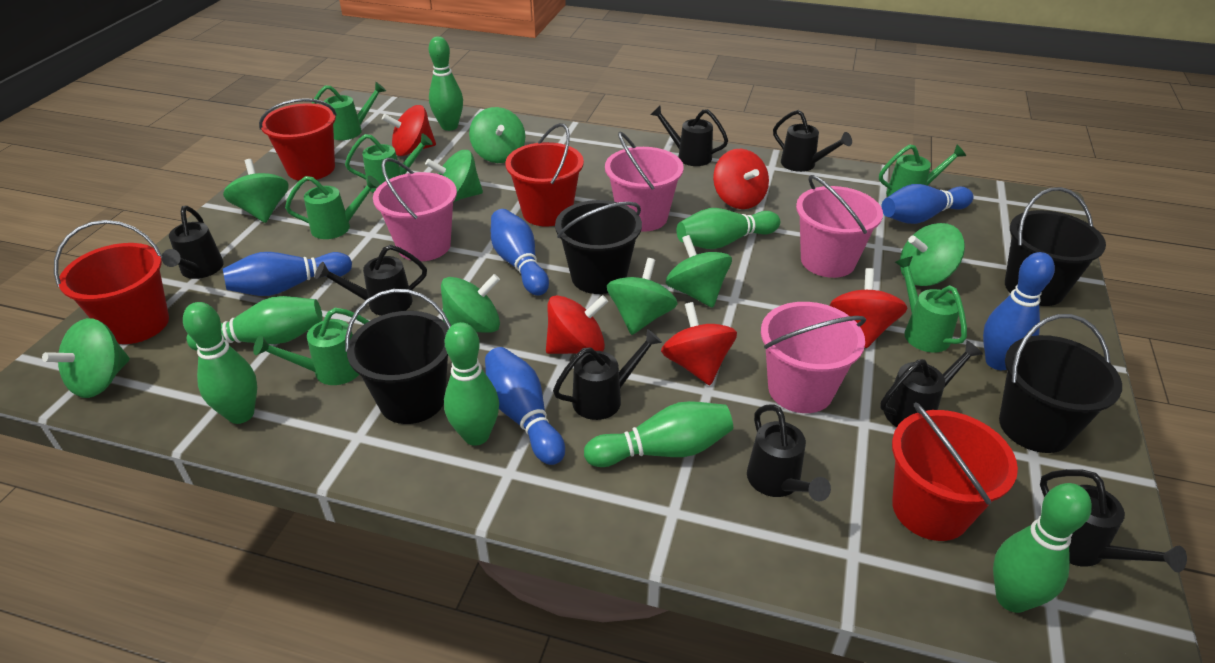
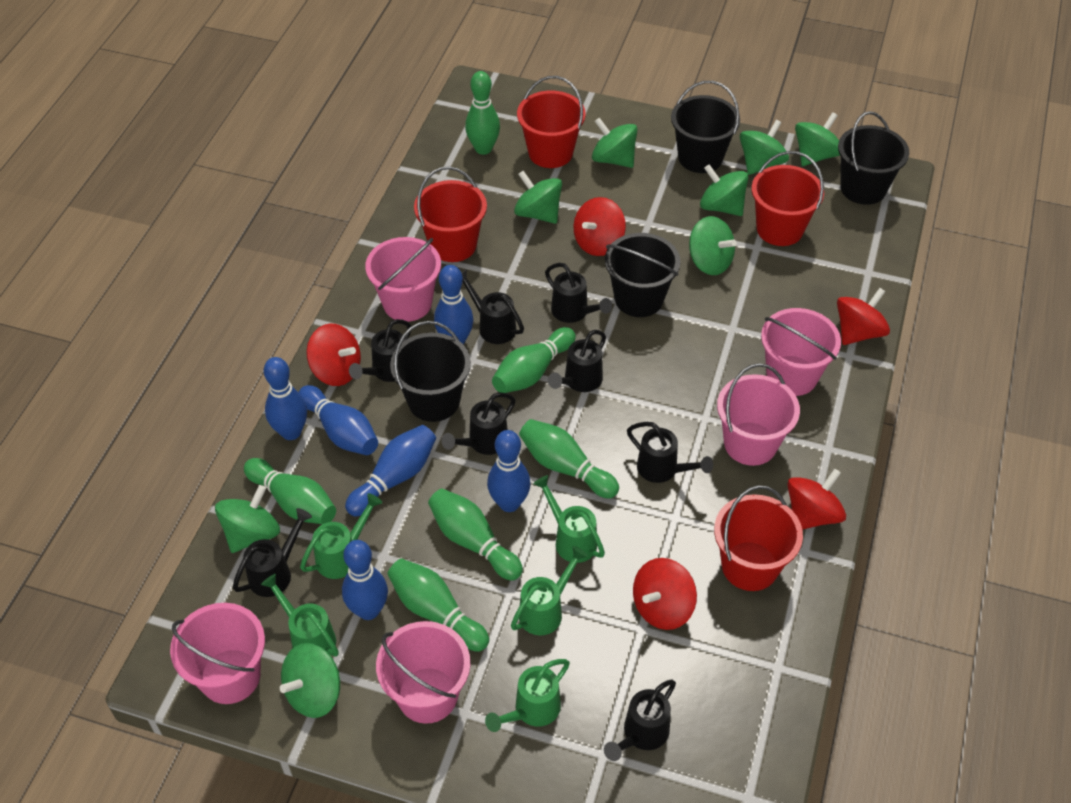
blue bowling pin: [223,252,352,296] [485,347,565,465] [491,209,549,296] [881,184,974,224] [983,252,1055,370] = 5 -> [264,357,307,440] [299,385,378,455] [342,540,388,620] [345,425,436,517] [434,265,473,345] [487,430,531,512] = 6
green bowling pin: [183,302,257,424] [187,296,323,351] [429,36,463,131] [444,322,499,446] [584,401,733,467] [677,208,780,249] [993,483,1092,613] = 7 -> [244,458,336,524] [387,558,489,652] [428,488,523,581] [465,71,500,155] [492,327,576,393] [519,419,619,498] = 6
green watering can: [253,308,369,385] [285,175,380,239] [312,82,386,140] [345,133,433,193] [879,144,966,196] [895,256,967,353] = 6 -> [261,574,339,657] [300,493,382,579] [485,659,570,732] [511,546,588,635] [533,475,605,563] = 5
pink bucket: [373,158,457,261] [605,132,684,232] [761,302,866,413] [796,175,883,278] = 4 -> [170,603,265,704] [365,237,441,322] [376,621,471,724] [717,363,800,466] [761,308,841,396] = 5

